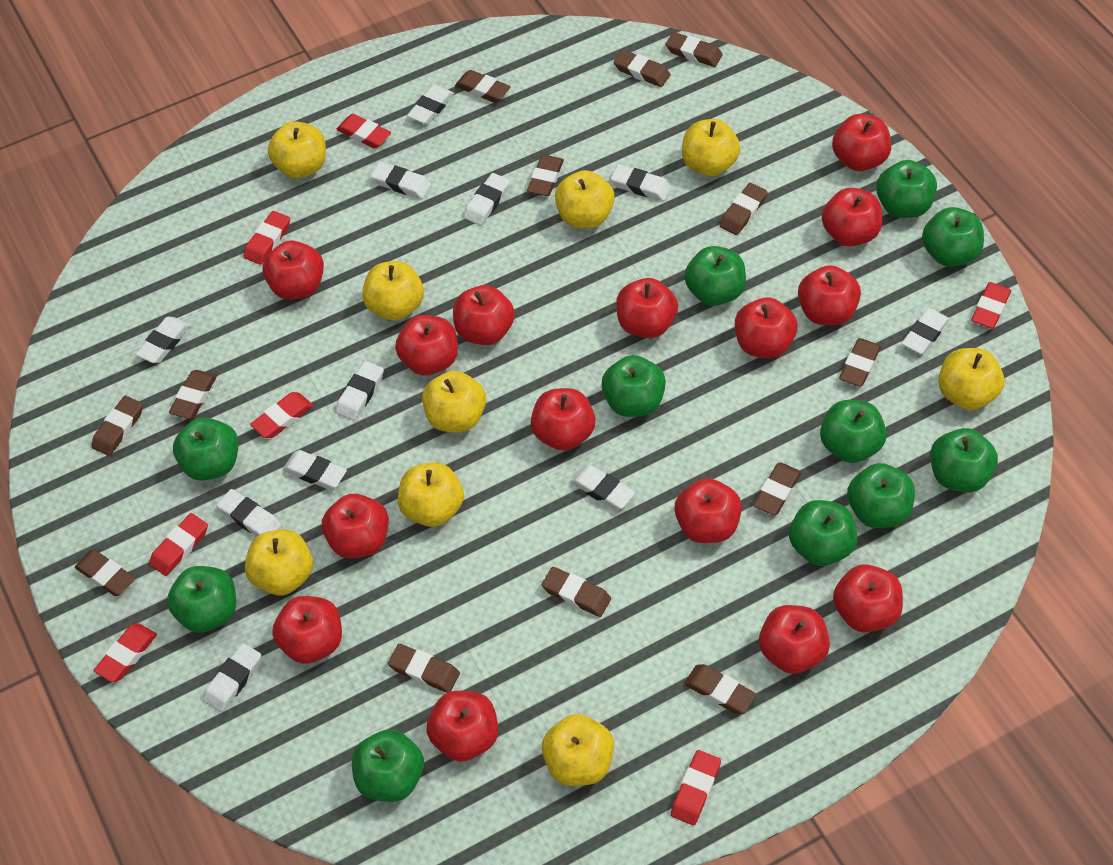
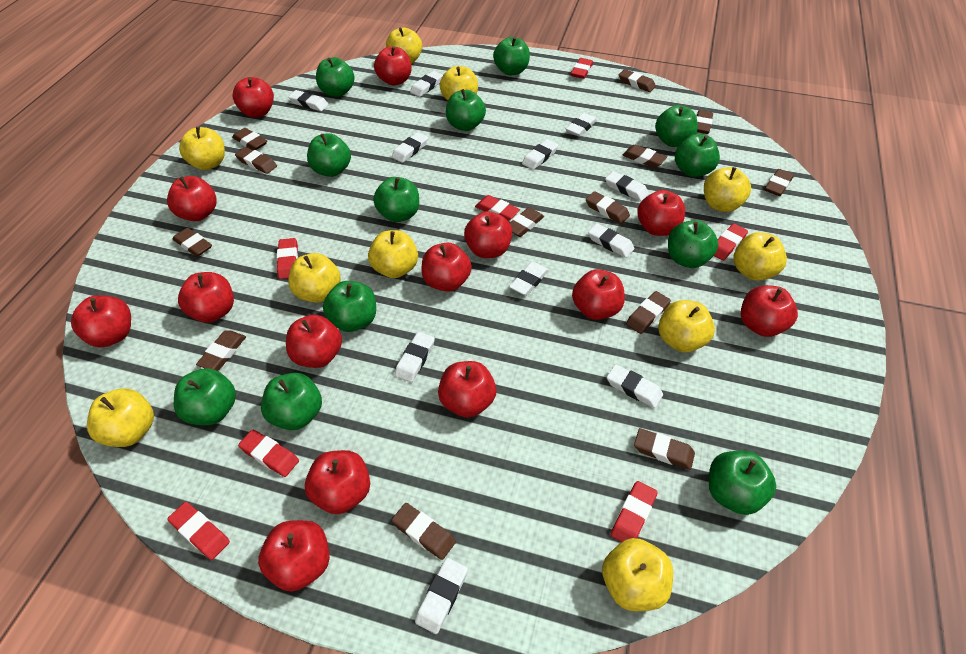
green apple: [167,566,236,633] [173,417,238,481] [352,729,424,802] [602,355,666,417] [684,246,746,306] [789,500,857,566] [820,400,887,463] [847,463,915,528] [876,160,937,218] [922,207,984,267] [930,428,998,492] = 11 -> [174,368,236,425] [261,373,322,430] [307,133,351,177] [316,57,355,97] [323,281,376,332] [373,177,419,222] [446,89,486,131] [493,37,530,75] [655,105,698,147] [668,221,718,268] [675,134,720,177] [709,451,776,515] = 12
red apple: [263,241,324,300] [272,596,342,664] [322,494,389,559] [395,315,458,376] [427,691,498,762] [453,285,515,345] [531,388,595,451] [616,278,678,338] [674,478,742,543] [735,298,798,358] [759,605,830,674] [798,265,861,325] [822,188,882,246] [832,114,891,171] [833,564,903,632] = 15 -> [71,295,131,347] [167,176,217,221] [178,272,234,323] [232,77,274,117] [258,520,330,592] [286,315,342,368] [305,450,370,514] [374,46,412,85] [421,242,472,292] [438,361,496,418] [464,211,512,258] [572,269,625,320] [637,190,685,236] [741,285,798,337] = 14
yellow apple: [245,529,313,595] [268,121,326,178] [362,261,424,321] [398,462,464,527] [422,370,486,432] [542,714,614,786] [555,170,615,228] [682,119,740,176] [938,348,1004,410] = 9 -> [87,388,154,447] [179,127,225,170] [288,253,341,303] [368,230,418,278] [386,28,422,64] [439,66,478,100] [602,538,673,611] [658,300,715,352] [704,167,751,212] [733,232,787,281] = 10

